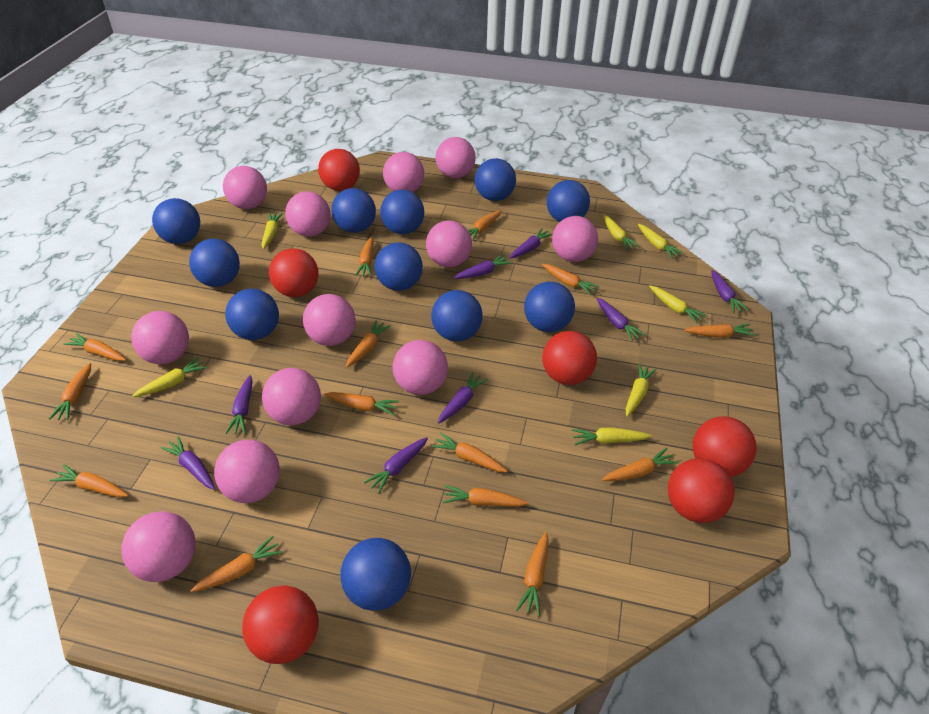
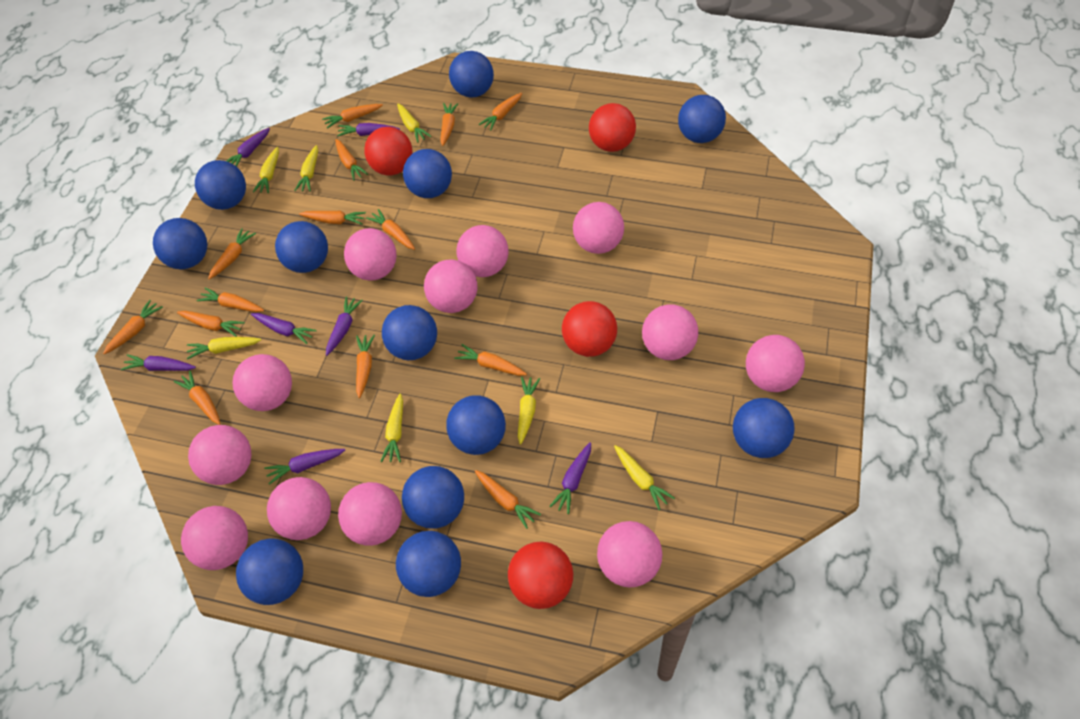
blue ball: [152,198,200,244] [189,239,240,287] [225,289,279,340] [331,188,376,233] [340,538,411,611] [375,242,423,291] [380,190,424,234] [431,290,483,341] [475,158,516,201] [524,282,575,332] [547,180,590,222] = 11 -> [153,218,207,269] [195,160,246,210] [236,538,303,605] [275,221,328,273] [382,305,437,360] [396,531,461,597] [402,466,464,529] [403,149,452,198] [446,395,506,455] [449,51,494,97] [678,95,726,143] [733,398,795,458] = 12
purple carrot: [161,436,215,490] [225,375,253,434] [364,437,428,494] [438,372,488,424] [454,255,512,279] [510,228,553,259] [597,298,645,341] [711,270,748,313] = 8 -> [121,354,196,371] [227,128,270,167] [251,313,317,344] [264,449,345,485] [326,297,363,356] [337,123,400,136] [549,442,591,514] = 7
red ball: [242,585,319,664] [269,248,319,297] [318,149,360,191] [542,331,597,385] [668,458,735,523] [693,416,757,477] = 6 -> [364,127,412,175] [508,541,573,609] [562,301,617,357] [589,103,636,152] = 4

